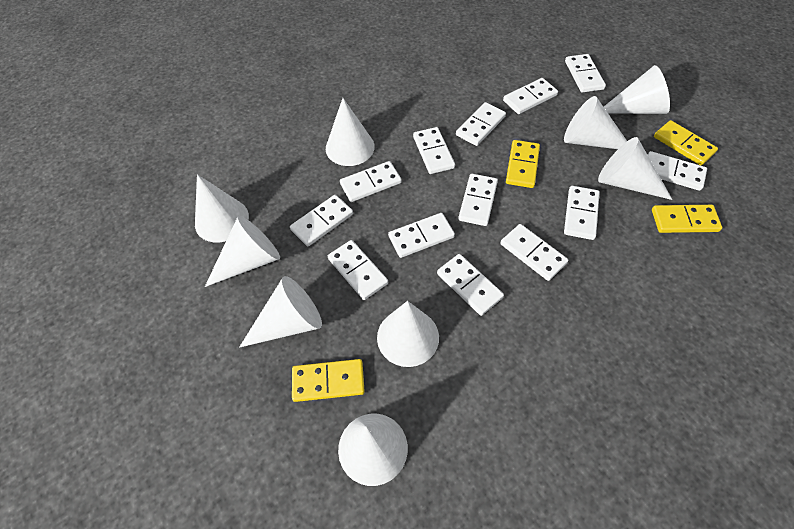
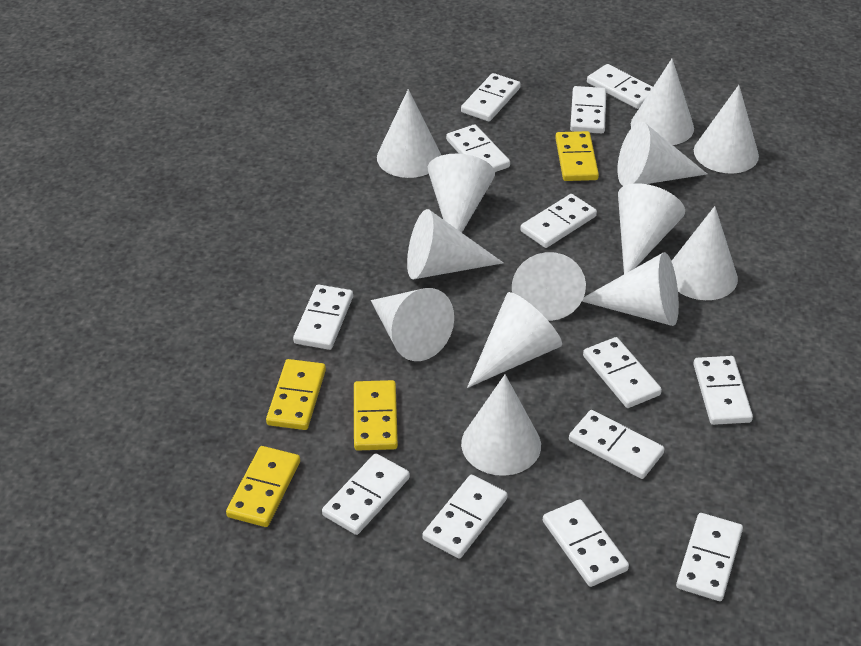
white cone: [195,174,249,242] [205,216,280,287] [239,276,322,348] [326,98,375,166] [338,414,408,486] [377,301,439,367] [564,96,627,149] [598,137,672,200] [604,65,670,114] = 9 -> [371,288,454,361] [377,89,441,178] [407,209,503,279] [428,154,495,233] [461,375,541,476] [467,292,562,388] [512,252,586,321] [582,252,679,326] [617,122,707,186] [618,183,685,274] [631,59,694,145] [671,206,738,300] [694,85,759,174] = 13

